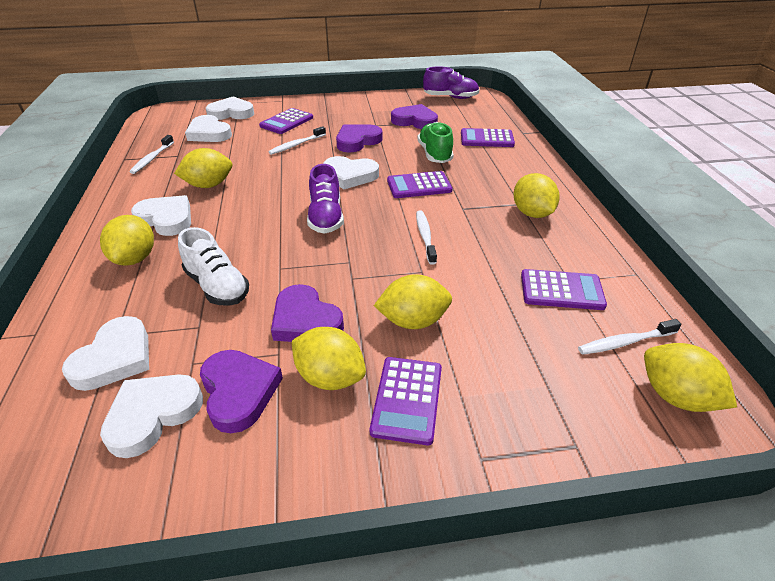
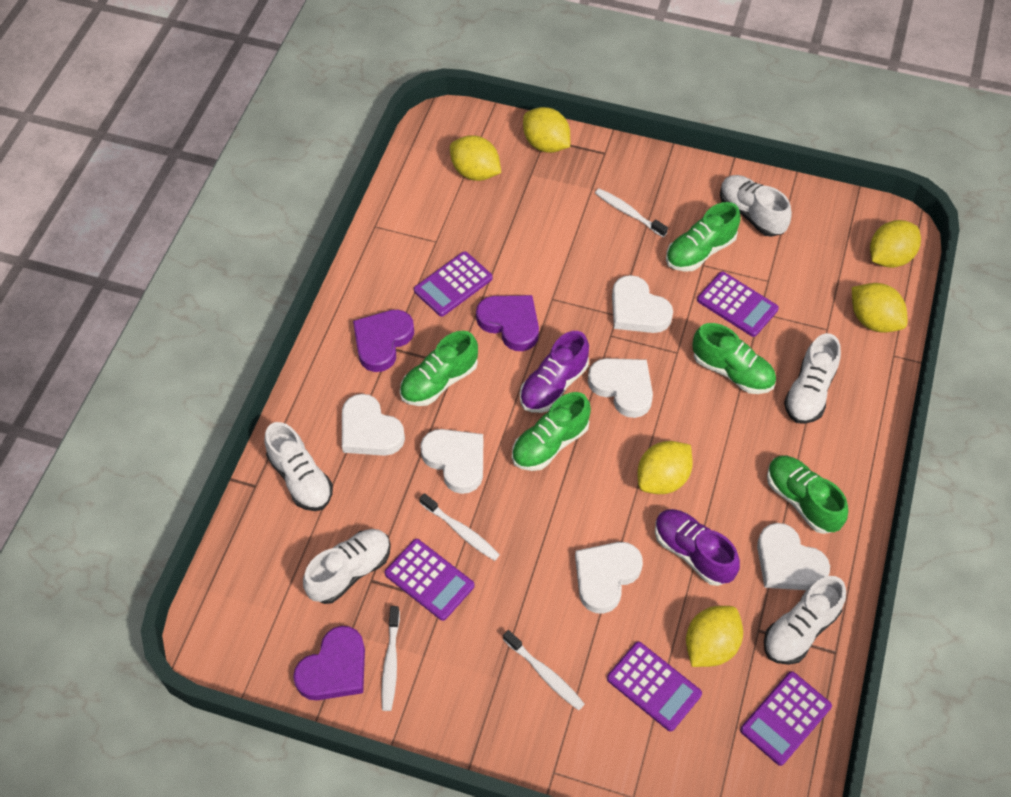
green shoe: [417,122,454,163] = 1 -> [400,331,478,406] [512,392,591,471] [666,202,740,272] [692,323,776,394] [767,456,848,534] = 5
purple heart: [200,350,283,433] [271,284,344,342] [336,124,383,153] [391,104,438,129] = 4 -> [293,626,365,700] [353,310,414,372] [476,295,539,351] = 3
white shoe: [178,227,249,306] = 1 -> [264,422,333,511] [303,529,391,604] [720,175,792,237] [764,576,846,665] [784,333,841,424] = 5

